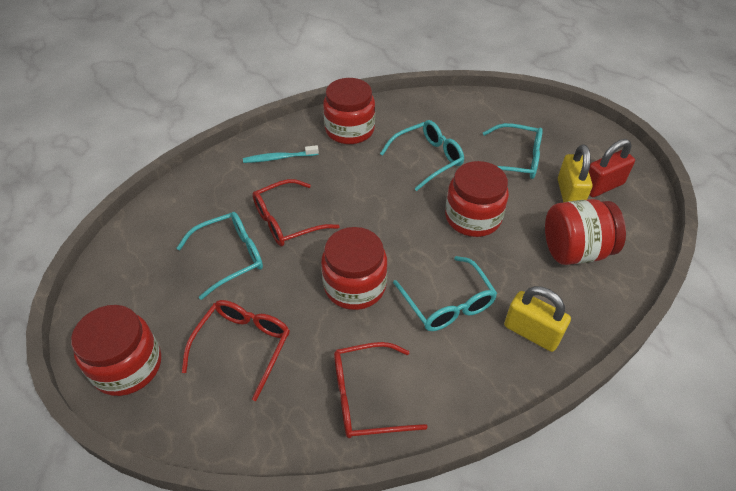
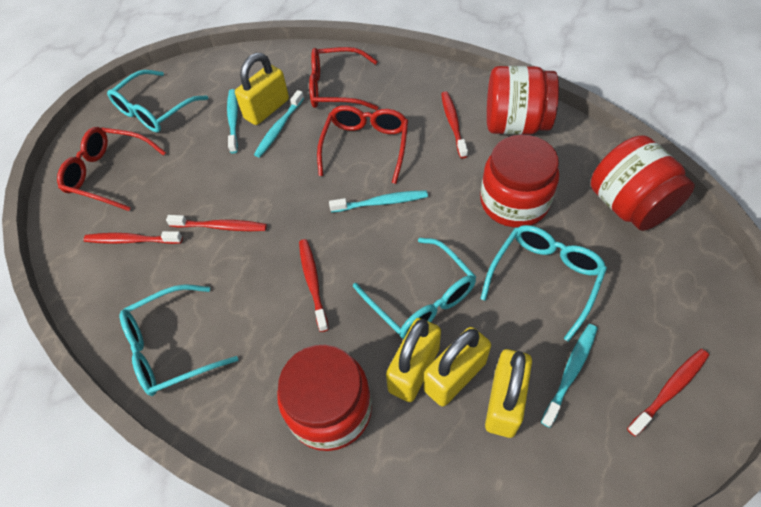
red jar: [71,305,161,396] [321,227,387,310] [323,78,375,144] [445,161,509,237] [545,199,626,265] = 5 -> [277,345,372,451] [480,135,559,228] [487,66,559,135] [591,135,695,231] = 4
red padlock: [589,139,635,197] = 1 -> none = 0
red toothbrush: none = 0 -> [83,231,183,244] [166,215,267,231] [299,239,329,332] [441,91,468,159] [627,349,709,436] = 5
turquoise toothbrush: [243,145,319,163] = 1 -> [227,89,238,153] [254,90,304,157] [329,190,428,213] [541,324,598,428] = 4
yellow padlock: [504,286,571,352] [558,144,593,203] = 2 -> [235,53,289,125] [386,318,441,402] [424,327,491,407] [485,349,532,438] = 4

